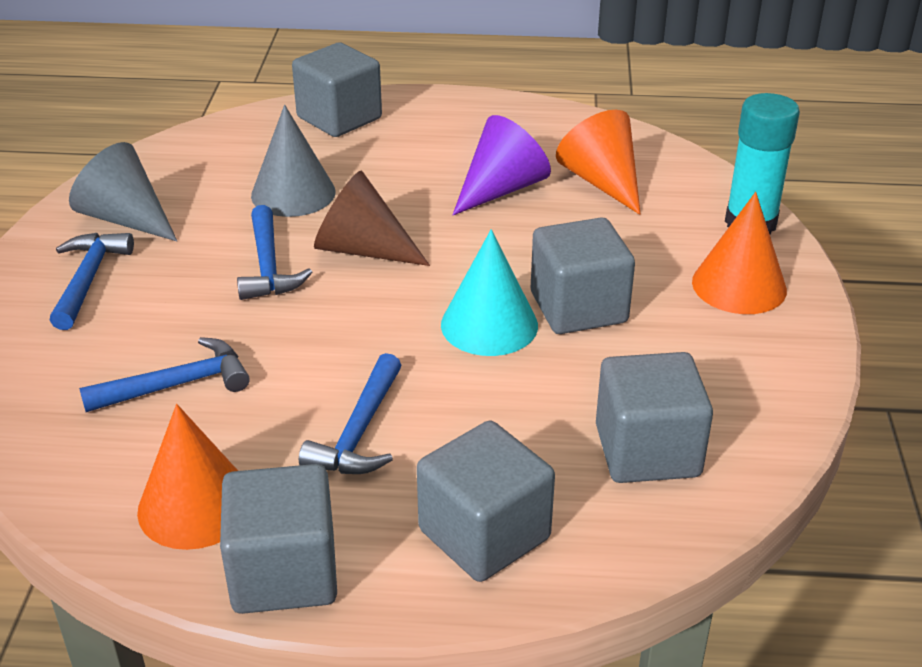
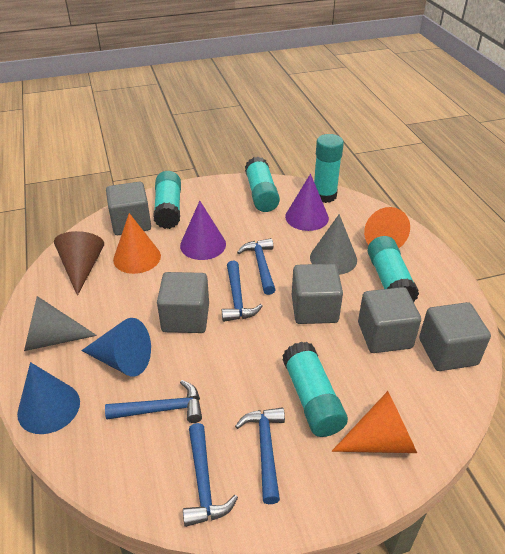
blue cone: none = 0 -> [17,362,80,434] [81,318,151,377] = 2
blue hammer: [50,233,134,330] [79,337,250,412] [237,205,312,300] [299,353,402,474] = 4 -> [105,380,202,423] [183,423,238,527] [222,261,263,322] [235,407,285,504] [237,238,276,295] = 5
purple cone: [453,115,551,215] = 1 -> [180,201,226,260] [285,174,329,231] = 2
turquoise cone: [441,229,538,356] = 1 -> none = 0
turquoise glue stick: [725,93,800,235] = 1 -> [153,171,181,229] [245,157,280,212] [282,342,348,437] [314,134,344,203] [367,236,419,302] = 5

